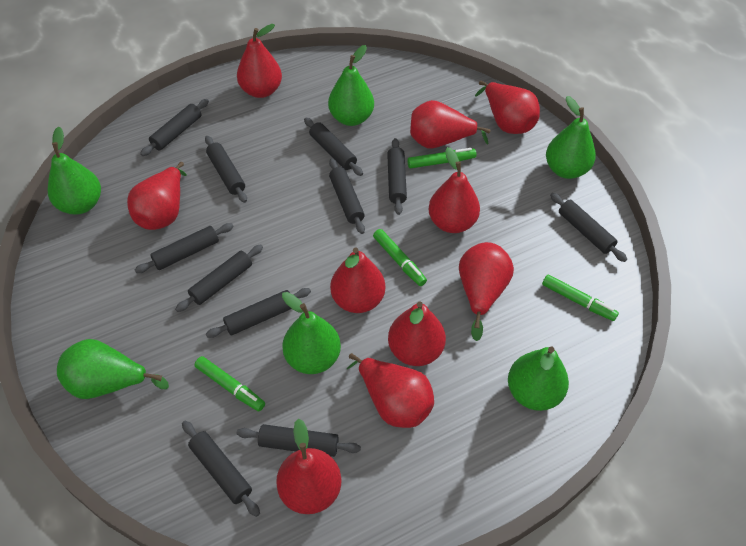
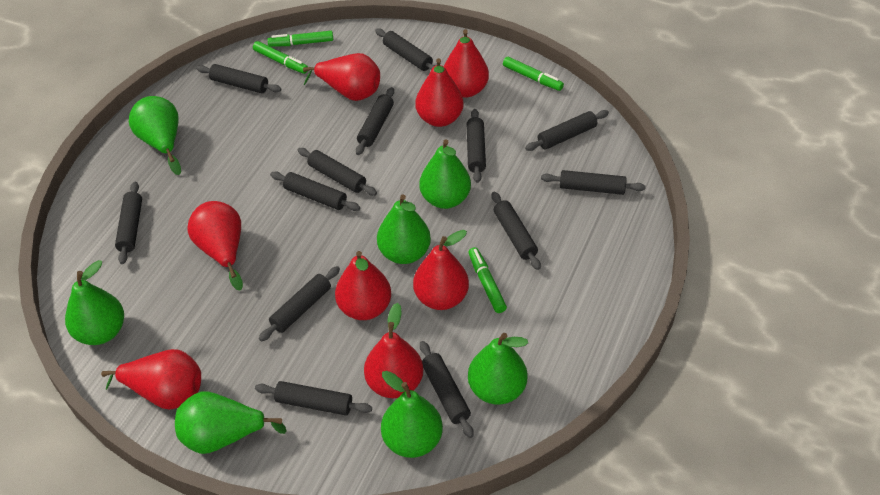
black rolling pin: [134,223,234,273] [140,99,209,156] [175,245,263,312] [182,421,260,517] [205,136,247,203] [206,288,311,338] [237,424,361,457] [304,118,363,176] [329,158,365,234] [387,138,407,215] [550,193,627,262] = 11 -> [115,182,142,264] [196,64,281,93] [255,381,372,416] [259,266,340,341] [270,171,360,211] [298,148,377,196] [356,87,394,155] [375,28,435,71] [420,341,474,438] [467,109,486,183] [492,192,541,270] [525,110,609,151] [541,170,646,195] = 13
green pear: [48,127,101,214] [57,339,169,399] [282,292,341,374] [328,45,374,126] [508,347,569,411] [546,96,596,179] = 6 -> [65,260,124,345] [129,96,181,175] [175,391,287,454] [377,195,431,264] [381,371,443,458] [419,139,471,209] [468,333,528,404] = 7
red pear: [127,162,187,230] [237,24,282,98] [276,418,341,514] [330,248,385,313] [347,353,434,428] [388,301,446,366] [410,100,491,149] [428,147,480,233] [459,242,514,341] [475,81,540,134] = 10 -> [101,349,201,410] [187,201,243,291] [303,53,380,101] [335,251,391,320] [364,303,423,398] [413,230,469,310] [415,58,464,127] [444,29,489,98] = 8

